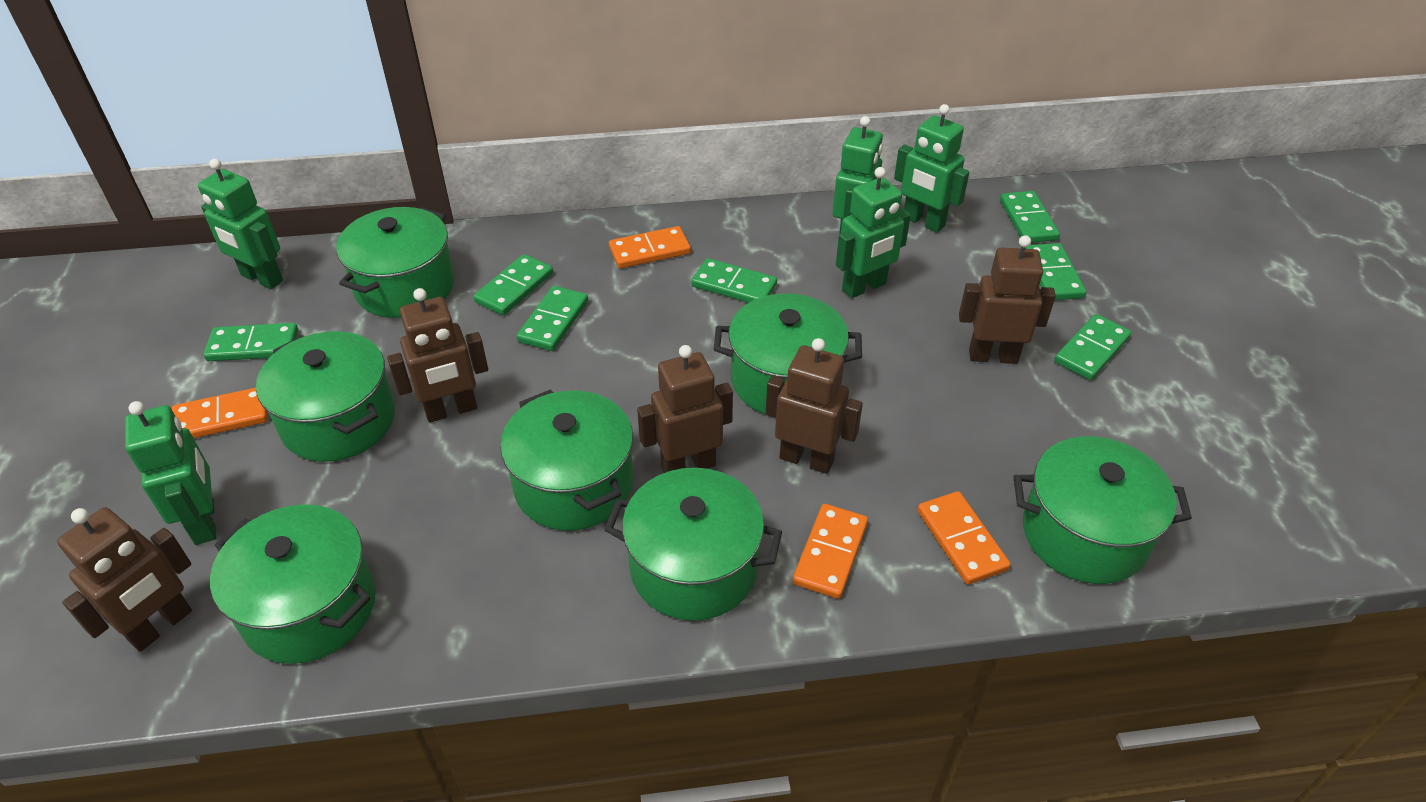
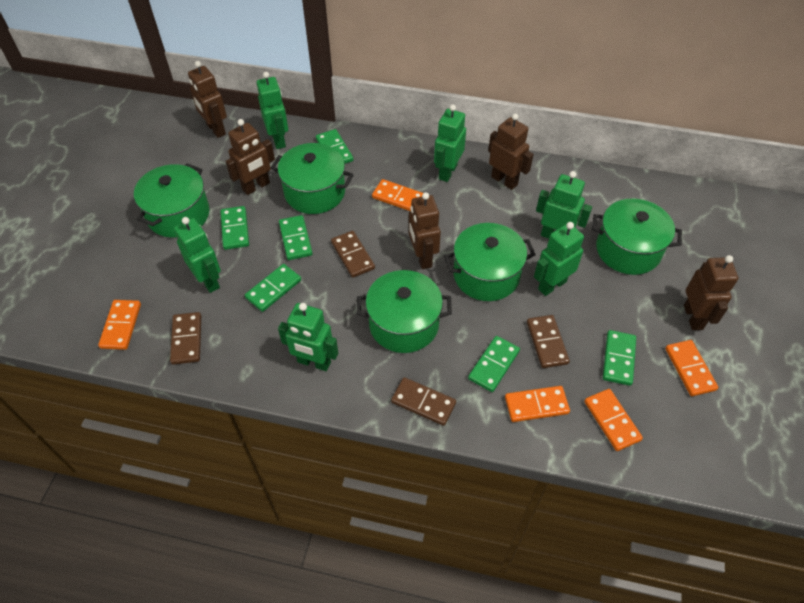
brown domino: none = 0 -> [170,312,201,365] [331,231,375,278] [391,377,456,426] [527,315,570,368] = 4
green domino: [204,323,298,361] [473,254,553,315] [516,286,588,351] [691,258,777,303] [1000,191,1060,243] [1025,243,1086,300] [1054,314,1132,380] = 7 -> [220,206,249,250] [245,264,301,312] [279,215,313,260] [316,129,353,164] [468,336,520,392] [603,330,636,386] = 6
green pot: [210,504,376,664] [256,331,395,462] [336,207,455,318] [500,389,633,531] [605,468,782,621] [714,294,862,414] [1014,436,1192,584] = 7 -> [134,163,209,238] [271,143,354,214] [357,270,452,353] [444,223,536,301] [592,198,682,275] = 5
green robot: [125,401,217,545] [198,158,283,289] [833,116,883,234] [836,167,911,298] [894,104,970,233] = 5 -> [174,217,221,293] [257,72,288,149] [278,303,338,371] [434,104,466,182] [534,222,584,296] [536,171,592,239] = 6
orange domino: [172,388,268,438] [609,226,691,269] [792,504,868,599] [918,491,1011,584] = 4 -> [98,300,141,350] [372,179,423,211] [505,386,570,422] [584,389,643,451] [665,340,718,396] = 5

